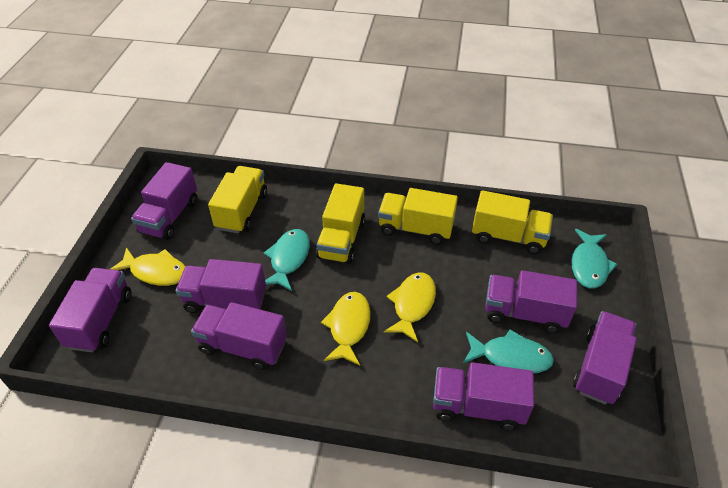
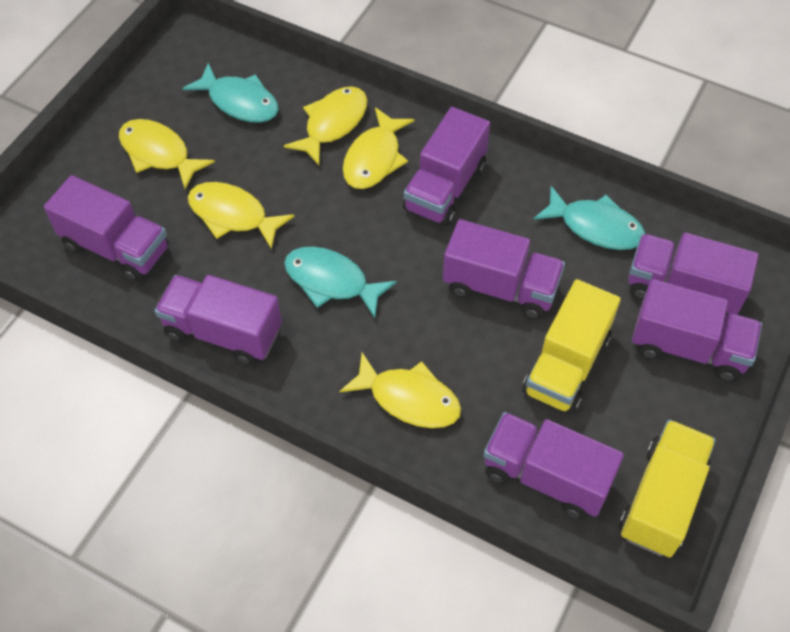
yellow fish: [111,247,185,286] [321,292,371,366] [384,272,436,342] = 3 -> [119,119,215,189] [188,182,295,250] [284,86,367,165] [340,352,461,428] [343,107,414,189] = 5
yellow truck: [208,166,267,234] [316,183,365,264] [378,188,458,245] [472,190,553,254] = 4 -> [522,279,621,414] [619,420,716,557] = 2

